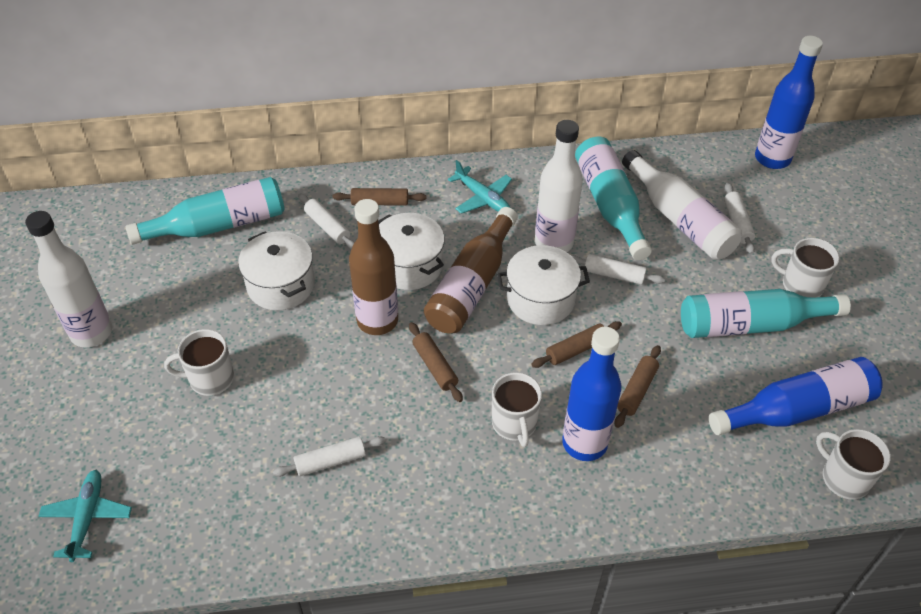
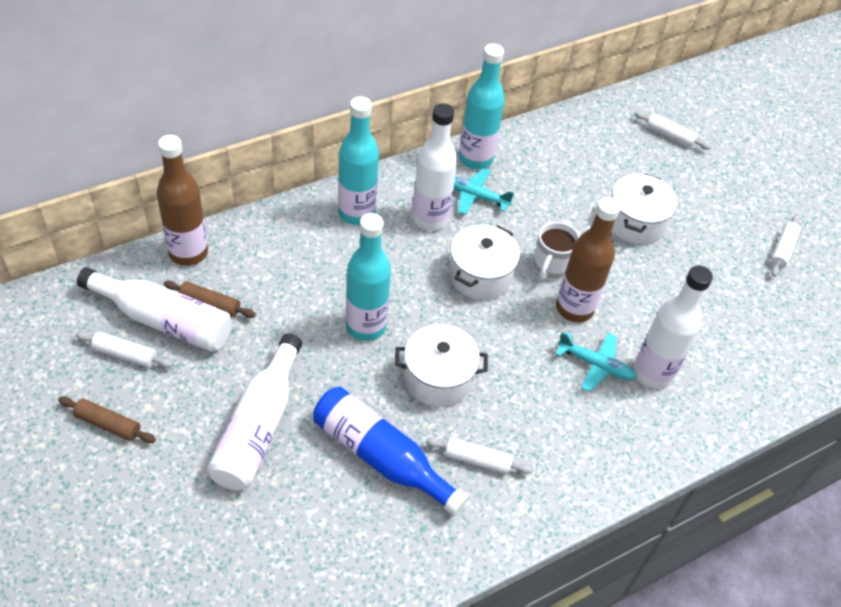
blue bottle: [562,327,622,461] [709,357,883,435] [755,36,823,169] = 3 -> [313,387,468,516] = 1
brown rolling pin: [332,188,427,206] [409,322,463,402] [531,321,622,368] [615,345,661,428] = 4 -> [58,396,156,443] [164,281,256,318] = 2
white bottle: [25,211,112,348] [535,120,583,252] [622,150,742,260] = 3 -> [77,267,232,352] [207,333,302,491] [412,103,457,231] [634,265,713,389] = 4
white mug: [164,329,234,396] [492,372,542,447] [771,238,839,297] [816,429,891,500] = 4 -> [533,222,580,281] = 1

